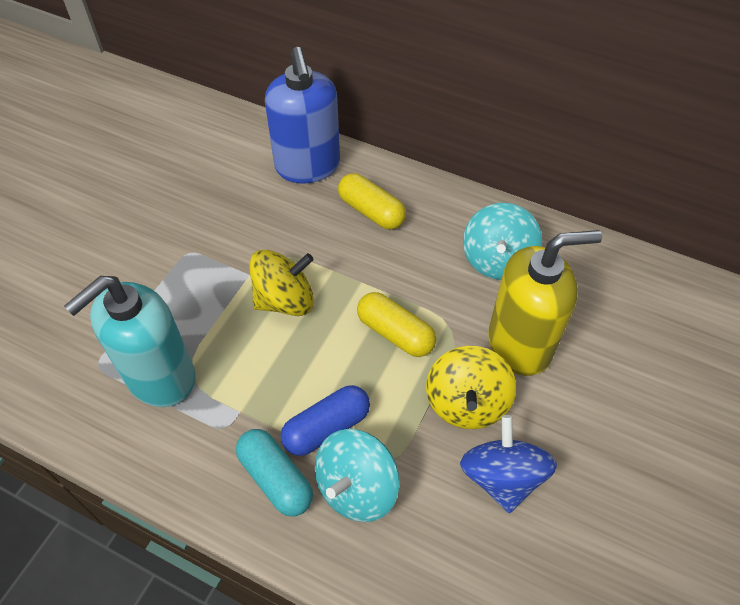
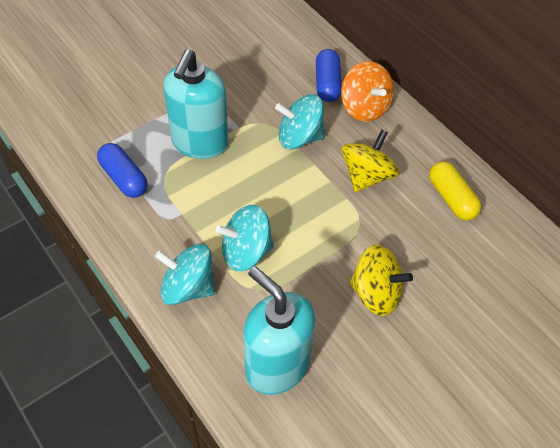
blue capsule: [281,385,370,456] = 1 -> [97,143,148,198] [316,49,342,102] = 2
blue soap dispenser: [265,47,340,183] = 1 -> none = 0
blue spinning top: [460,415,557,513] = 1 -> none = 0
orange spinning top: none = 0 -> [341,61,394,122] = 1
turquoise capsule: [236,429,313,516] = 1 -> none = 0
turquoise soap dispenser: [64,276,195,407] = 1 -> [164,49,229,159] [243,266,315,395] = 2
turquoise spinning top: [315,429,400,522] [463,203,542,280] = 2 -> [155,244,215,305] [216,205,274,272] [275,94,325,149] = 3
yellow capsule: [338,173,406,230] [357,292,436,357] = 2 -> [429,161,482,221] = 1
yellow soap dispenser: [488,230,602,376] = 1 -> none = 0

